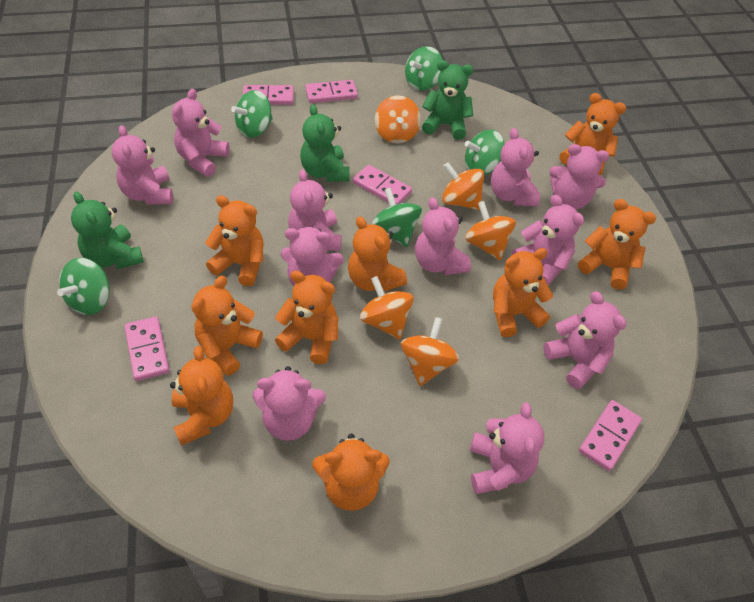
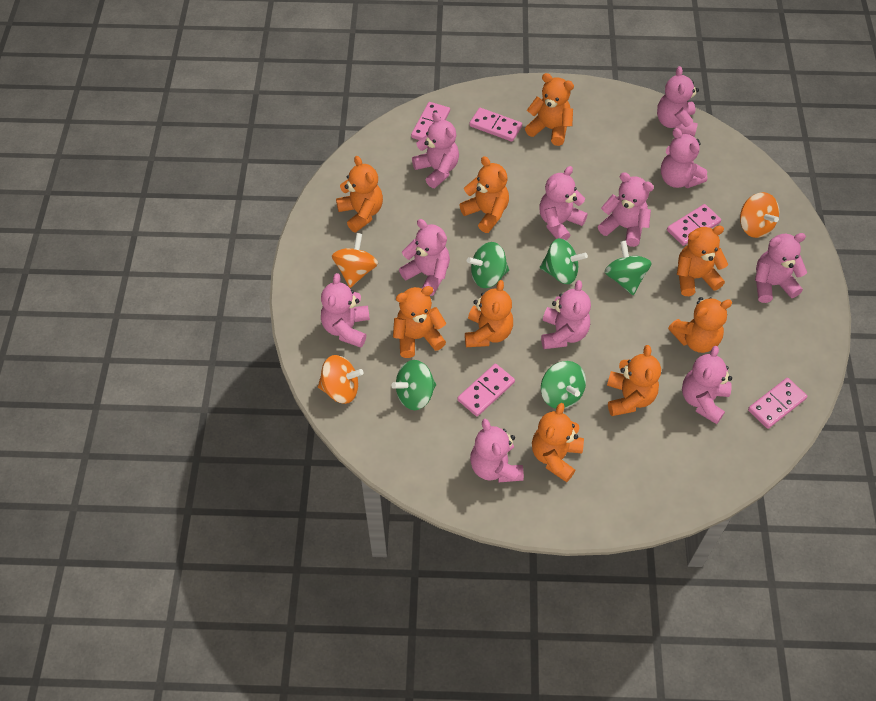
green teddy bear: [71,192,144,269] [300,104,350,182] [422,60,473,140] = 3 -> none = 0
orange spinning top: [360,276,414,340] [375,95,421,144] [401,317,459,386] [442,162,484,210] [465,201,516,260] = 5 -> [318,355,364,404] [332,233,378,288] [740,192,779,238] = 3

